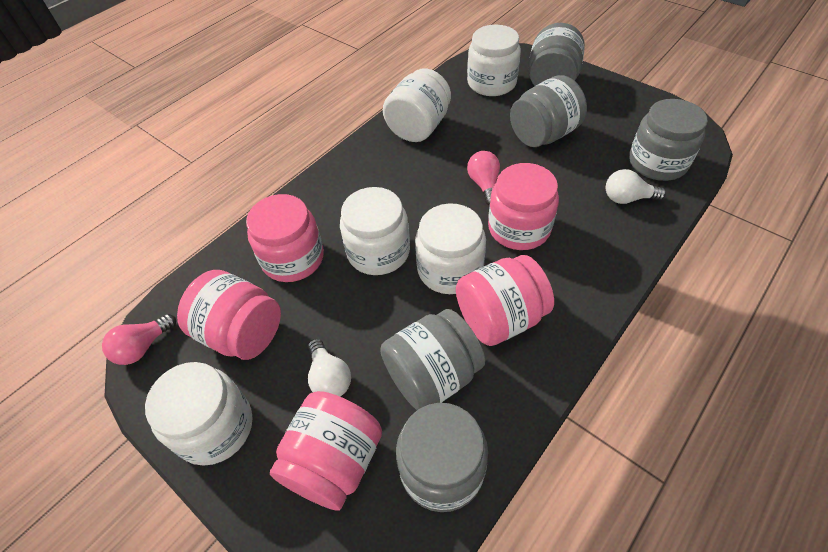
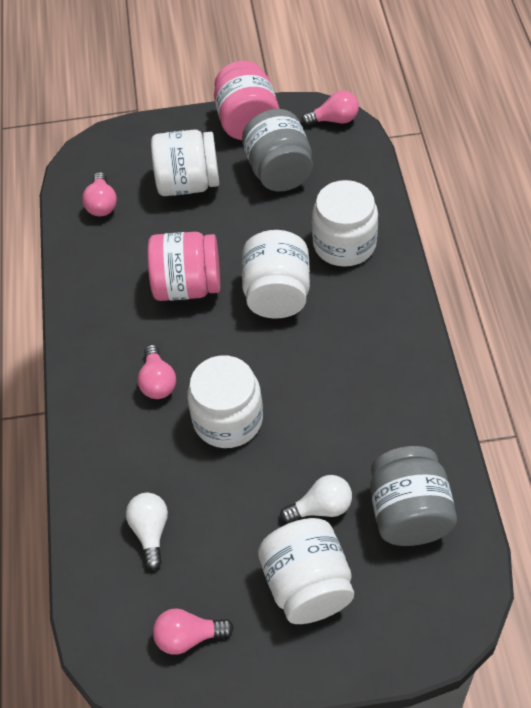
grey jar: [380,309,485,410] [396,403,488,512] [510,75,587,147] [528,23,585,86] [629,99,708,181] = 5 -> [242,109,313,192] [370,446,457,546] = 2
pink jar: [177,270,281,360] [246,194,324,282] [270,391,382,511] [456,255,554,346] [488,163,559,250] = 5 -> [147,232,220,301] [214,61,279,140] = 2
pink light bulb: [102,314,176,365] [467,151,500,205] = 2 -> [82,172,117,216] [137,345,176,399] [153,608,234,655] [301,91,359,125] = 4

